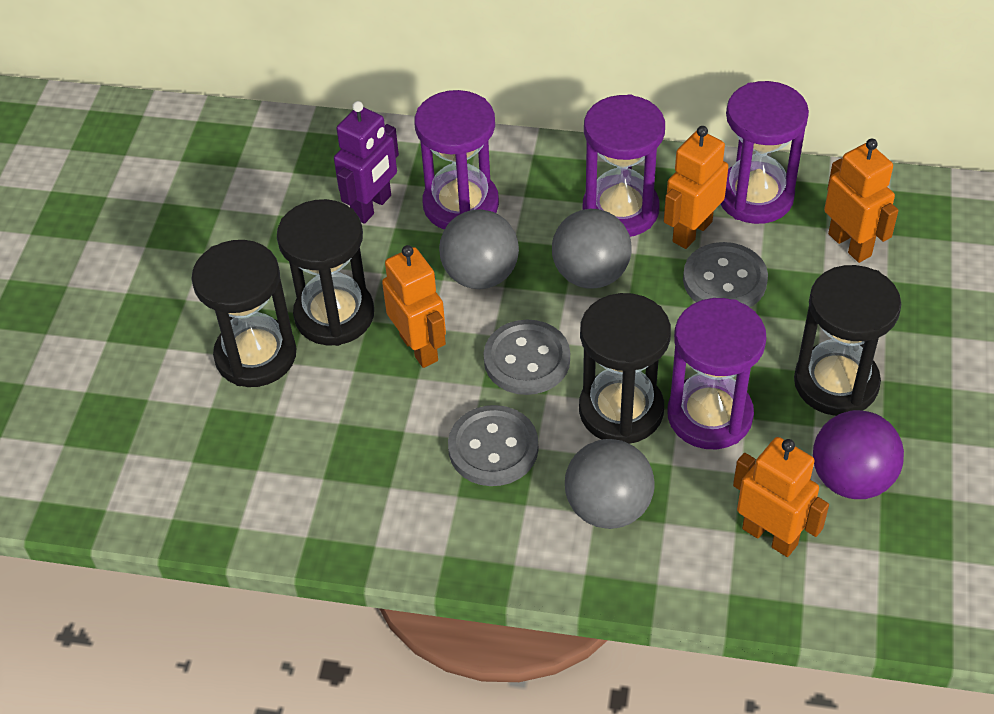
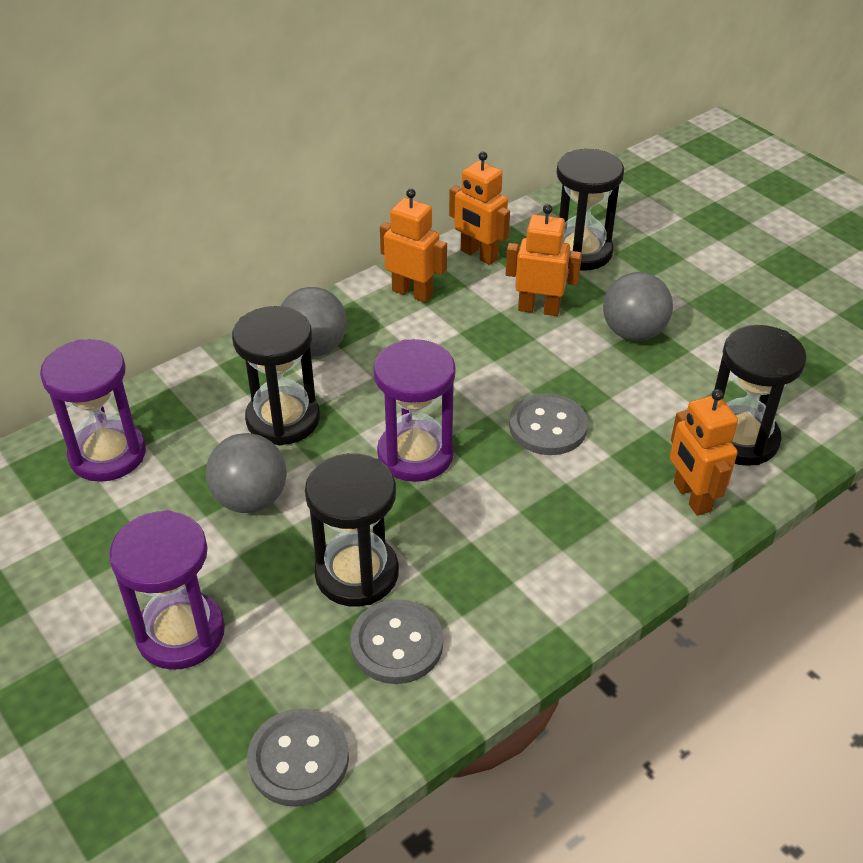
purple ball: [813,410,904,499] = 1 -> none = 0
purple hourglass: [414,90,499,230] [583,94,665,237] [667,298,767,449] [721,81,809,224] = 4 -> [40,339,146,482] [109,510,225,670] [373,339,456,482] = 3
purple robot: [334,101,399,224] = 1 -> none = 0

